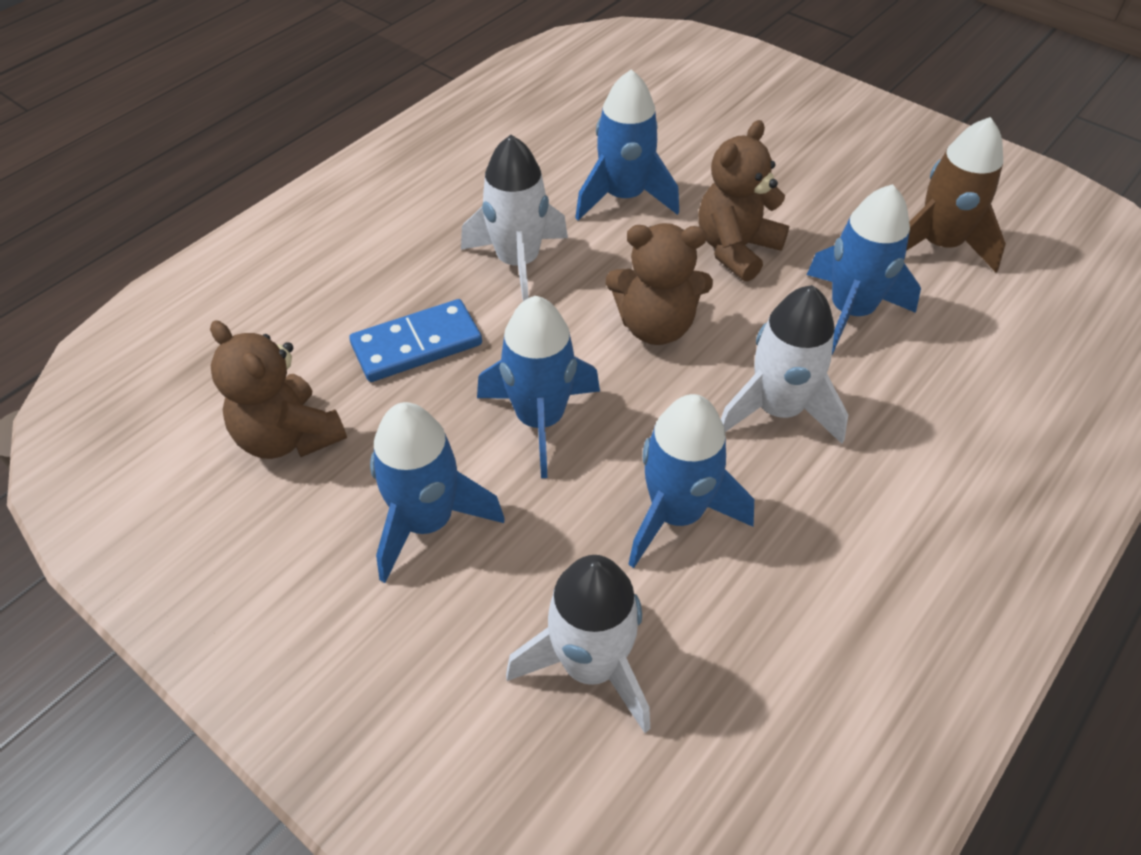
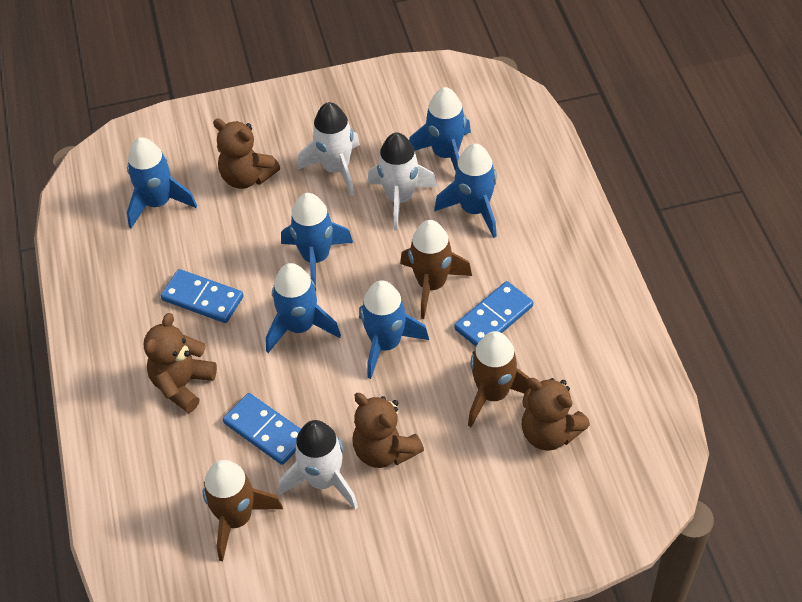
blue domino: [349,299,482,382] = 1 -> [161,269,243,323] [223,393,301,465] [454,281,533,346] = 3
blue rocket: [370,402,504,583] [477,296,600,478] [575,69,679,220] [628,394,754,568] [807,184,921,355] = 5 -> [127,137,197,228] [266,263,341,353] [281,193,353,291] [359,280,429,379] [409,87,471,171] [434,143,497,238] = 6
brown rocket: [906,117,1006,272] = 1 -> [202,460,283,561] [400,220,472,319] [468,331,530,427] = 3
brown teddy bear: [210,320,347,459] [606,223,713,345] [698,120,789,282] = 3 -> [144,313,217,413] [213,118,280,189] [353,393,424,468] [522,378,590,451] = 4

